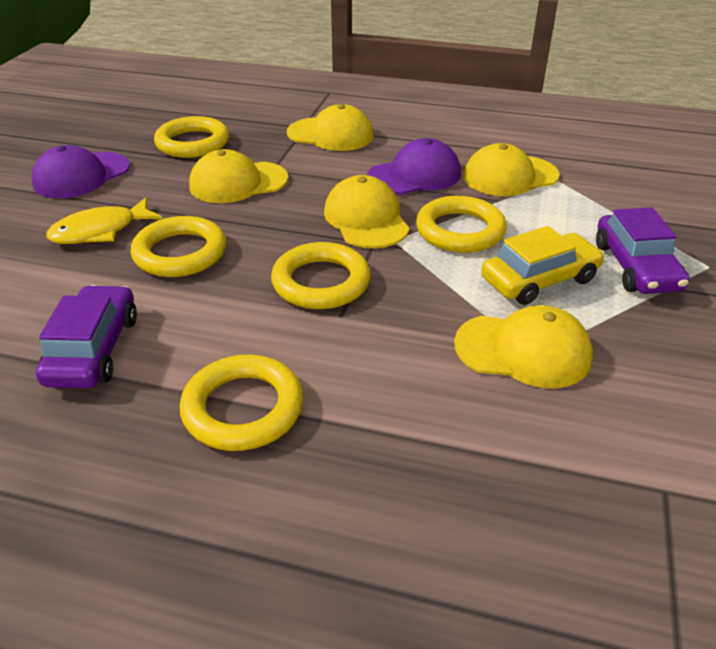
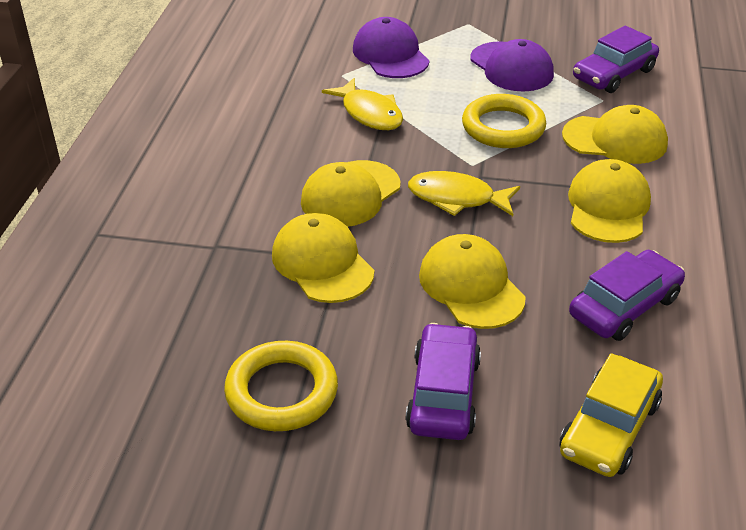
purple car: [36,285,137,388] [596,207,690,294] = 2 -> [405,323,481,440] [569,250,685,341] [573,26,659,93] = 3
yellow fish: [46,197,162,244] = 1 -> [322,78,403,130] [408,171,520,216] = 2
yellow ring: [131,216,226,277] [154,116,229,158] [180,355,303,451] [271,242,371,309] [416,196,507,253] = 5 -> [224,341,338,431] [462,94,546,148] = 2

